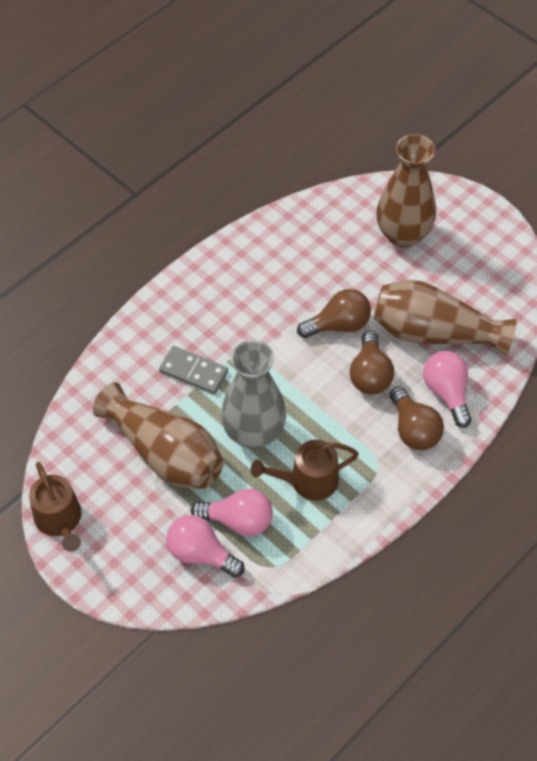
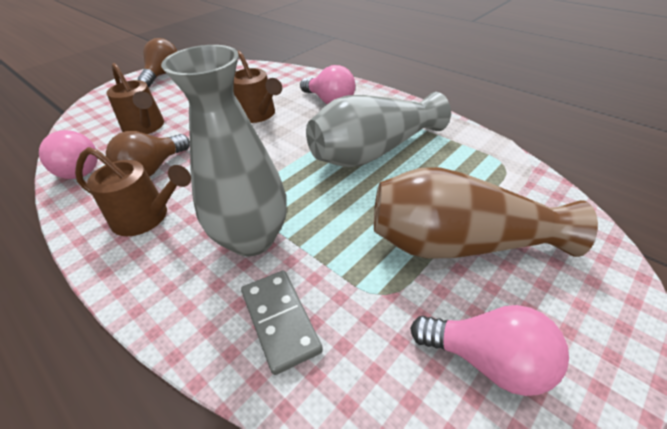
brown light bulb: [297,289,371,338] [350,331,394,395] [390,386,444,450] = 3 -> [106,131,190,177] [138,38,177,87] = 2
brown vase: [93,382,224,489] [374,280,517,356] [376,134,436,248] = 3 -> [374,167,598,259] = 1
brown watering can: [29,462,81,552] [251,440,359,501] = 2 -> [75,147,191,236] [106,63,164,134] [233,50,282,123] = 3
grey vase: [221,340,286,449] = 1 -> [161,45,287,257] [306,92,451,167] = 2

